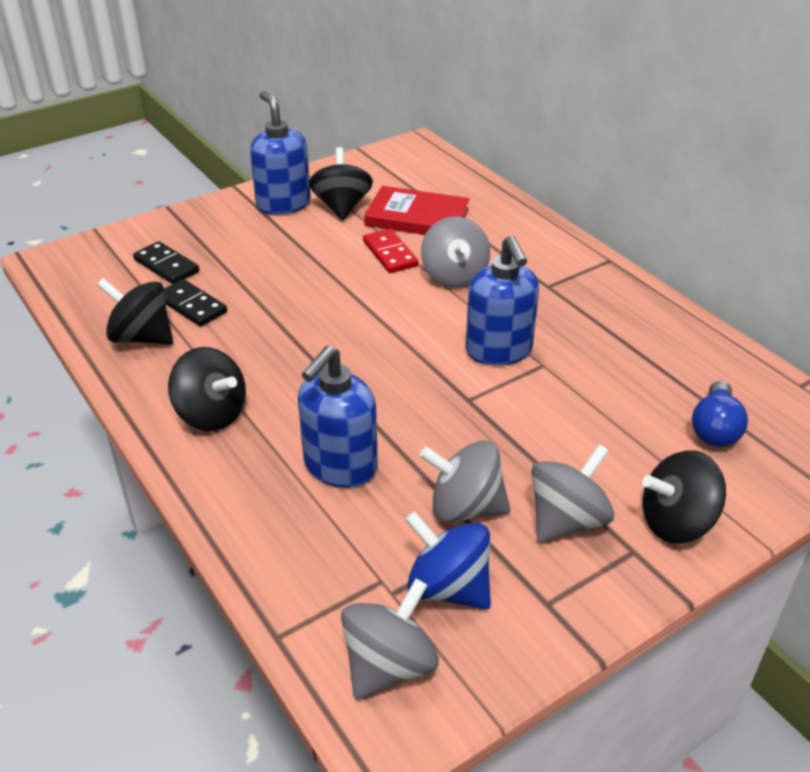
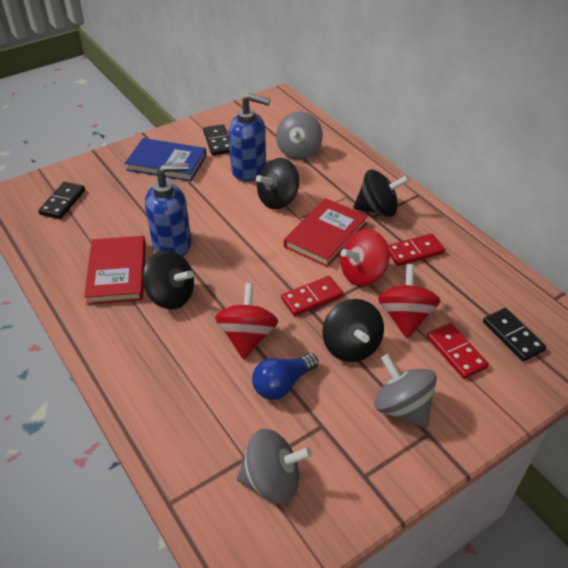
black domino: [133,241,199,284] [164,279,227,327] = 2 -> [38,182,85,219] [203,124,230,156] [483,308,546,362] = 3
blue book: none = 0 -> [125,138,207,182] = 1
blue soap dispenser: [250,91,311,215] [298,346,378,488] [466,235,539,366] = 3 -> [145,163,191,256] [229,93,270,182] = 2
blue spinning top: [405,511,491,609] = 1 -> none = 0
grey spinning top: [341,578,439,700] [419,440,511,523] [421,216,490,288] [531,444,614,542] = 4 -> [237,429,312,504] [276,111,323,160] [374,354,437,428] = 3
red book: [364,186,469,235] = 1 -> [84,236,146,305] [284,198,368,267] = 2
red domino: [363,229,418,273] = 1 -> [281,276,343,316] [388,233,445,266] [427,323,489,379] = 3
red spinning top: none = 0 -> [215,283,278,359] [341,229,389,287] [378,264,440,339] = 3

